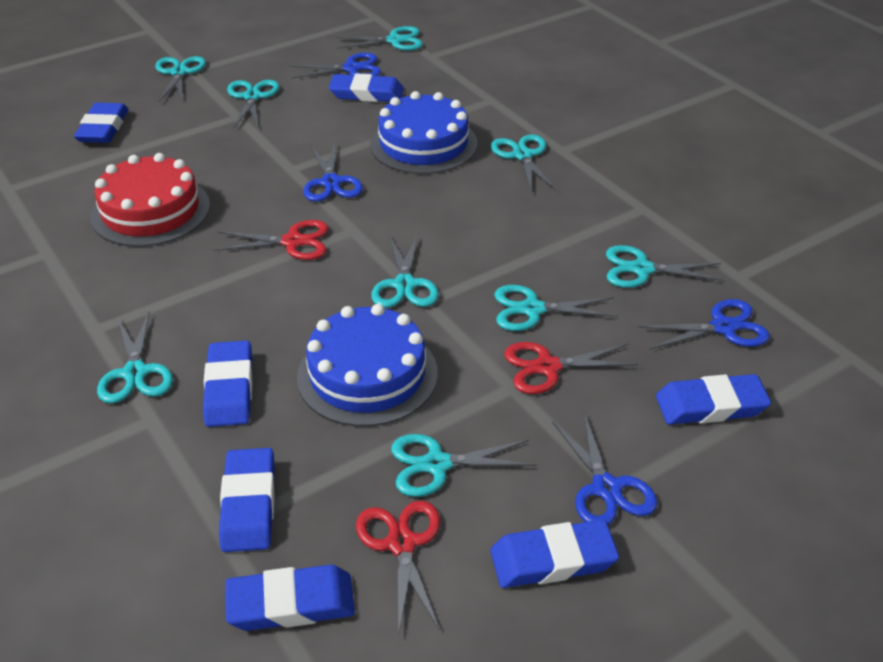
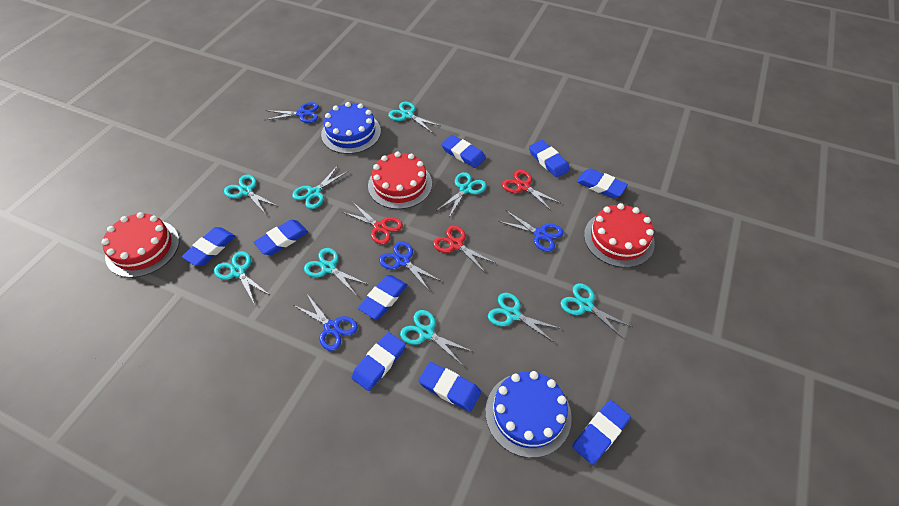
blue eraser: [74,103,128,143] [203,340,253,427] [219,448,275,552] [225,565,355,631] [329,73,404,102] [490,520,619,588] [656,374,771,424] = 7 -> [182,227,235,266] [254,219,308,255] [351,332,406,391] [358,275,408,319] [418,362,481,412] [441,135,486,168] [529,140,570,178] [572,400,631,465] [577,168,628,198] = 9
red cake: [90,153,210,247] = 1 -> [102,212,179,278] [368,151,432,209] [584,203,655,268] = 3

